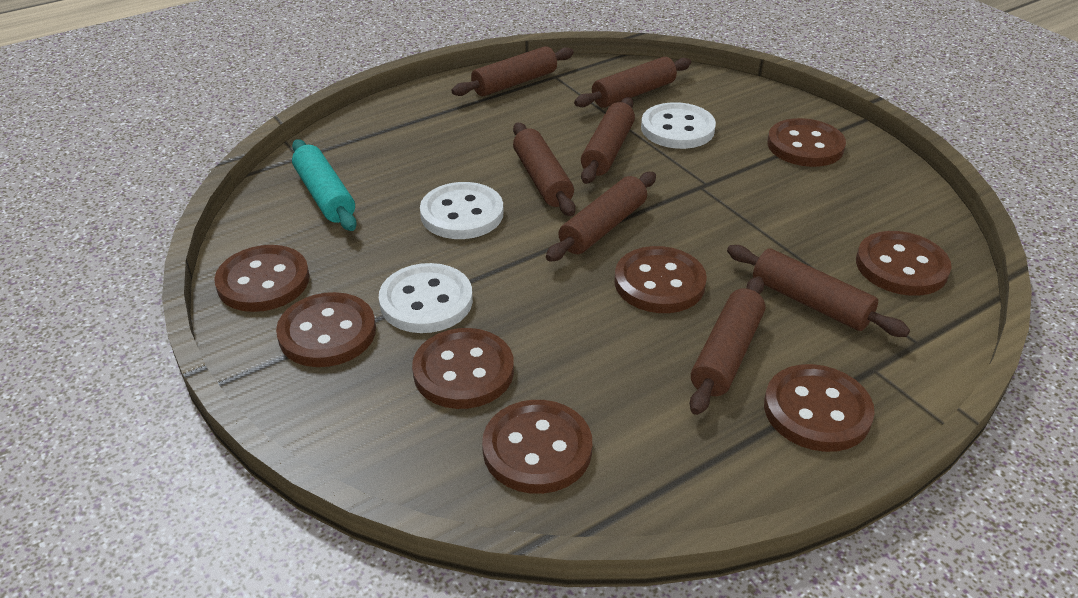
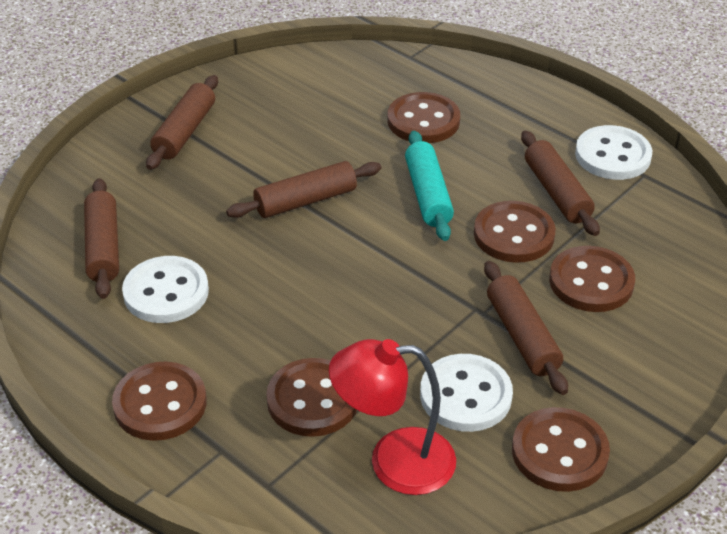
brown button: [214,245,310,312] [276,292,376,367] [412,328,514,409] [482,400,592,494] [614,246,707,313] [764,364,875,452] [767,118,846,167] [856,231,952,296] = 8 -> [112,362,207,441] [266,358,357,437] [388,92,460,143] [474,201,556,263] [512,407,610,492] [549,246,635,312] = 6
brown rolling pin: [451,46,574,96] [513,123,576,216] [546,172,656,262] [574,57,691,108] [581,97,635,184] [690,276,765,415] [727,245,910,337] = 7 -> [84,178,119,299] [146,75,218,170] [226,161,381,218] [484,261,568,395] [521,131,600,236] = 5
red lamp: none = 0 -> [329,339,456,495] = 1

